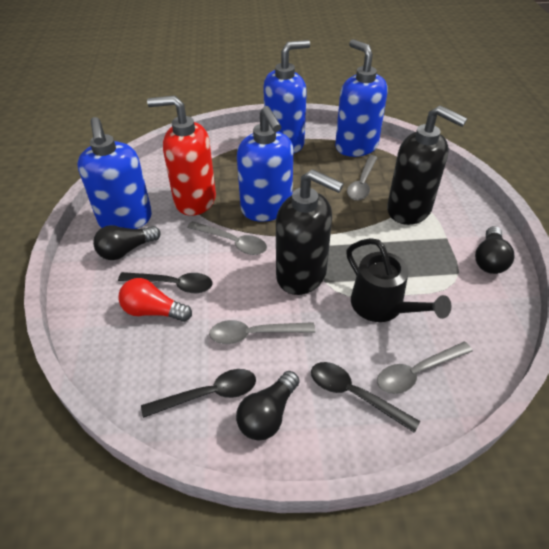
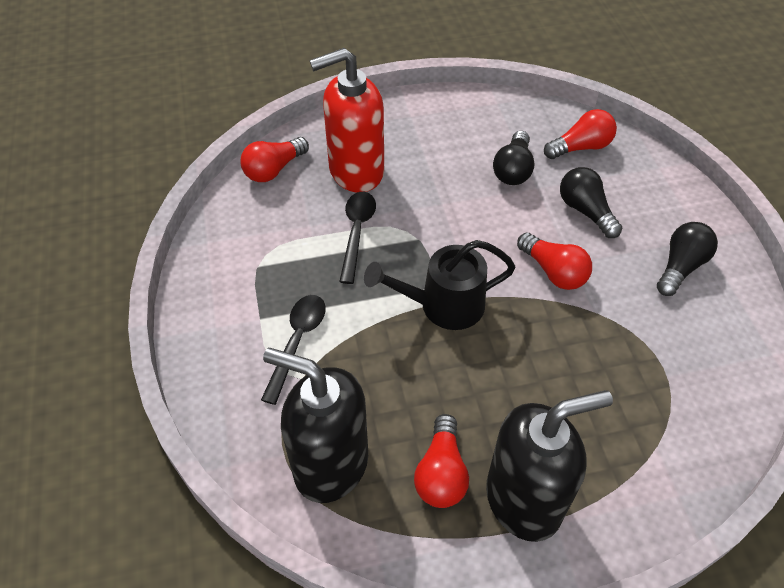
black spoon: [118,272,212,293] [141,369,256,418] [311,362,420,433] = 3 -> [261,295,325,405] [339,192,376,284] = 2
blue soap dispenser: [77,117,152,229] [237,106,293,222] [263,40,310,153] [335,39,388,157] = 4 -> none = 0
grey spoon: [187,221,267,255] [209,320,315,344] [347,155,378,201] [377,342,473,394] = 4 -> none = 0
red light bulb: [118,278,192,322] = 1 -> [240,137,309,182] [414,414,469,508] [517,233,592,290] [544,109,617,159] = 4

